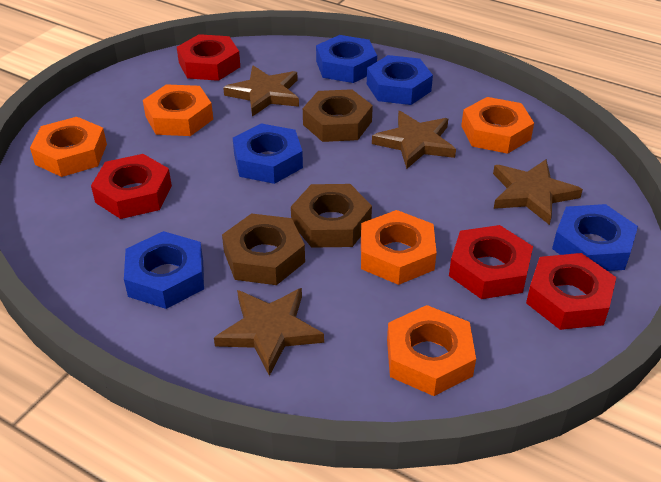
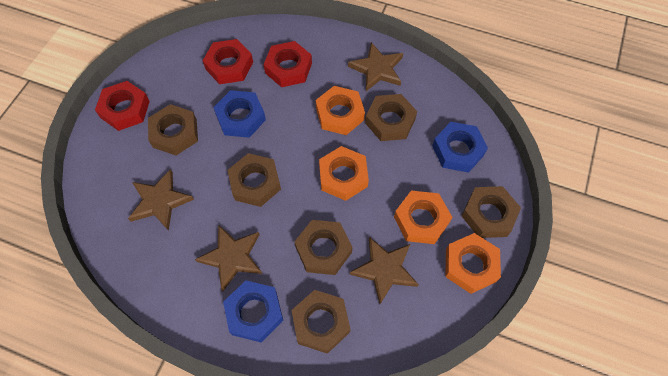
blue nut: [124,231,204,309] [233,123,303,184] [316,35,377,83] [367,55,433,105] [552,204,638,271] = 5 -> [213,90,266,138] [223,280,283,342] [432,122,488,173] = 3
brown nut: [222,213,305,285] [291,184,372,248] [303,89,373,142] = 3 -> [148,104,198,156] [228,153,281,207] [292,290,350,354] [295,220,352,275] [365,94,417,141] [462,186,521,238] = 6
orange nut: [30,117,107,177] [143,84,213,136] [361,210,437,285] [387,305,476,396] [461,97,534,154] = 5 -> [316,86,365,135] [319,146,369,201] [394,191,452,244] [445,233,501,294] = 4
red nut: [91,154,172,219] [177,34,240,81] [449,225,533,299] [526,253,616,330] = 4 -> [95,81,150,131] [203,39,253,84] [264,41,312,87] = 3

